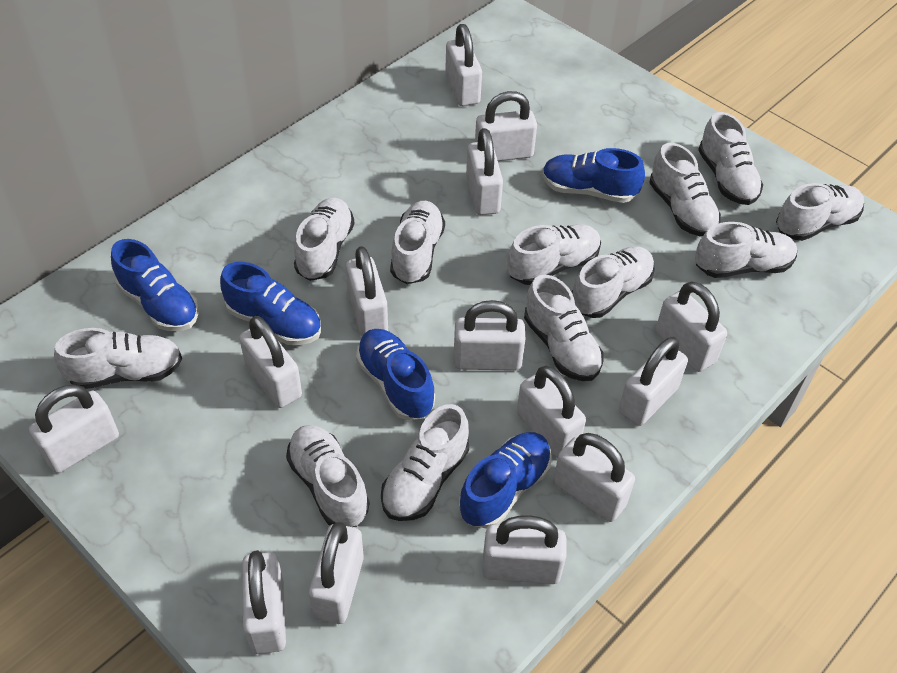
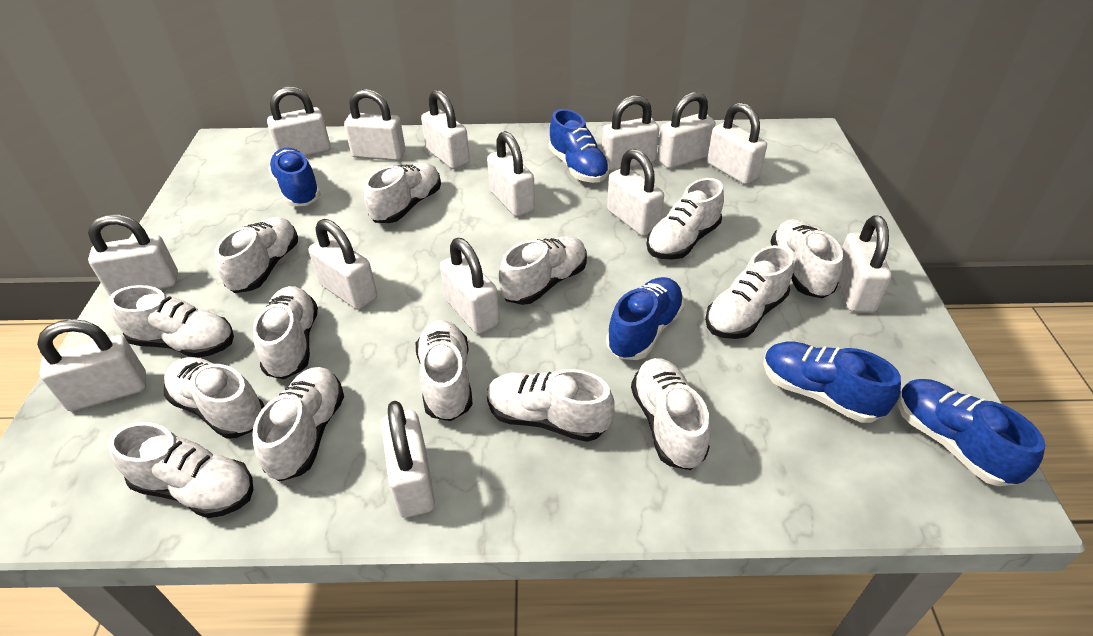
white shoe: [54,328,182,389] [286,425,370,527] [294,198,355,281] [381,404,469,521] [390,201,445,284] [507,224,601,285] [524,275,604,381] [572,246,655,318] [649,143,721,237] [695,222,797,278] [698,112,763,205] [776,183,864,241] = 12 -> [108,285,234,358] [108,422,253,518] [164,357,264,439] [215,217,298,293] [252,367,344,482] [253,286,318,379] [364,162,441,223] [416,320,473,421] [487,369,615,442] [499,236,587,305] [631,358,711,470] [647,178,724,259] [705,245,794,339] [771,219,843,299] = 14

